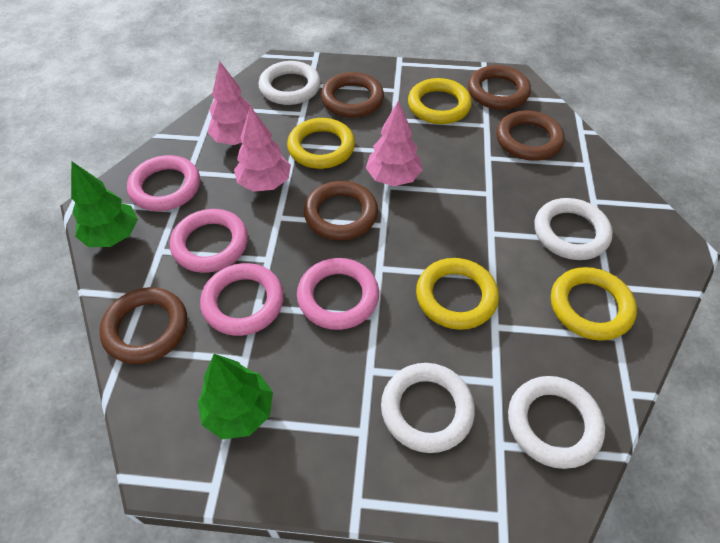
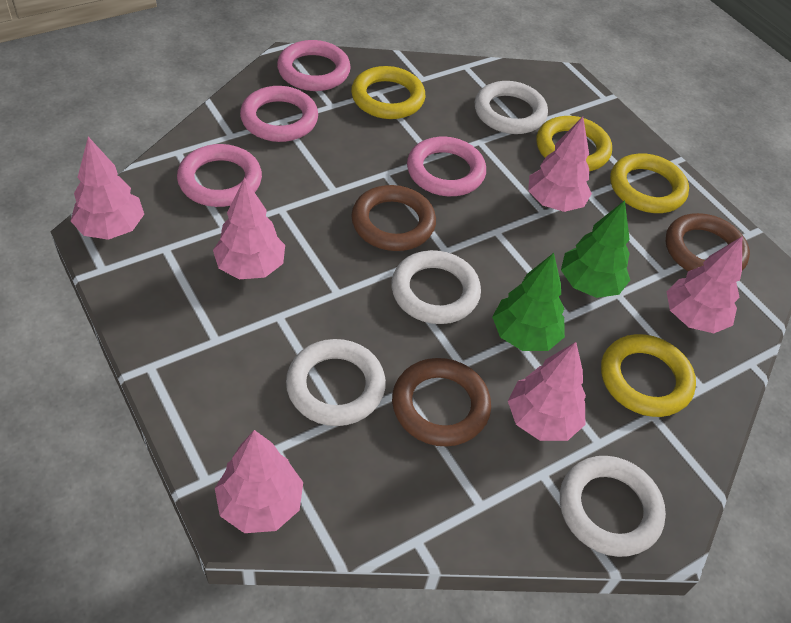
brown ring: [99,287,187,364] [304,181,378,241] [321,72,384,118] [468,65,531,110] [496,110,565,161] = 5 -> [351,185,436,251] [392,358,491,447] [666,213,750,271] = 3
pink tree: [207,61,252,145] [234,106,291,192] [366,100,422,186] = 3 -> [71,137,144,240] [213,178,285,279] [215,430,303,533] [508,342,586,441] [528,117,592,212] [666,237,742,333] = 6

